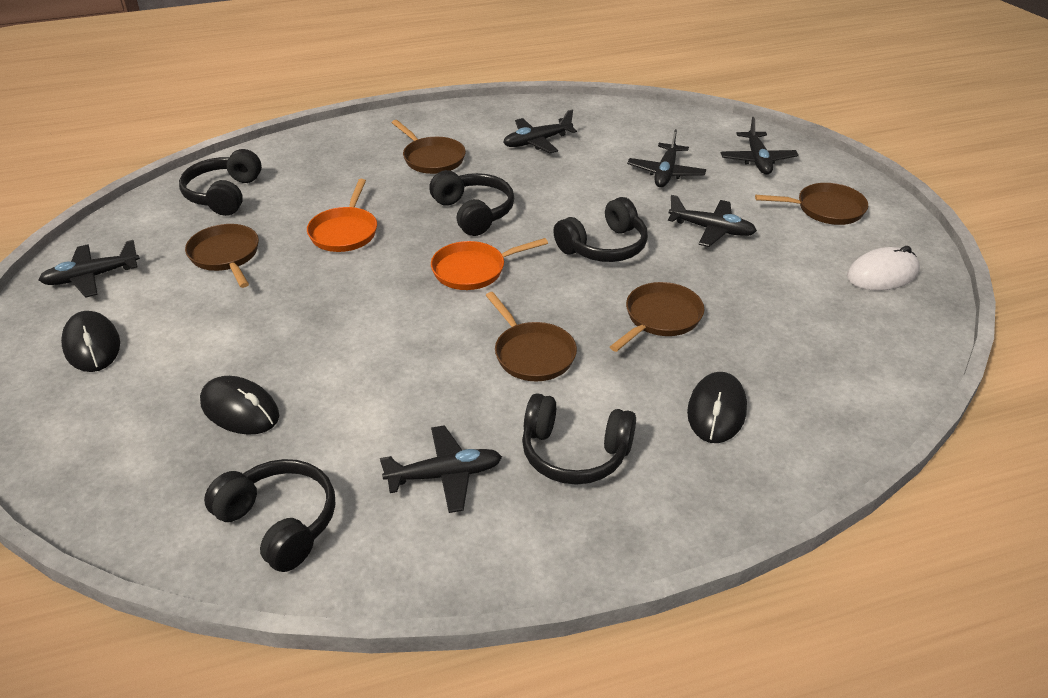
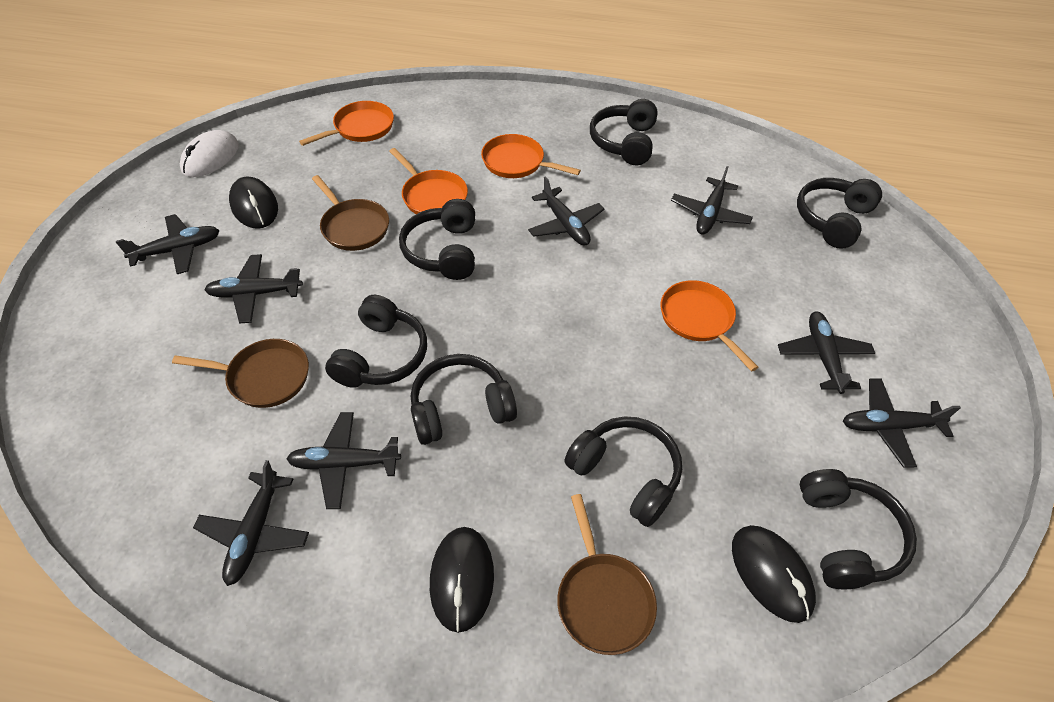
black headphones: [179,149,262,216] [204,459,335,572] [429,170,514,236] [522,393,636,485] [553,197,648,262] = 5 -> [325,295,427,388] [399,199,475,280] [411,354,517,445] [564,416,682,527] [590,99,658,165] [797,178,882,249] [800,469,917,589] = 7
black plane: [39,240,140,298] [380,425,502,513] [503,110,577,153] [627,129,706,187] [668,195,757,247] [721,117,799,175] = 6 -> [116,214,220,274] [193,460,309,586] [204,254,303,324] [286,412,401,509] [528,176,604,246] [671,166,753,235] [778,311,875,394] [843,378,961,468] = 8
brown pan: [185,224,259,288] [392,120,466,174] [486,292,577,381] [610,282,704,352] [755,183,868,225] = 5 -> [172,339,309,408] [312,175,389,251] [557,494,657,655] = 3
orange pan: [307,179,377,252] [431,238,548,290] = 2 -> [299,101,394,146] [389,148,468,214] [481,134,581,178] [661,280,758,372] = 4

